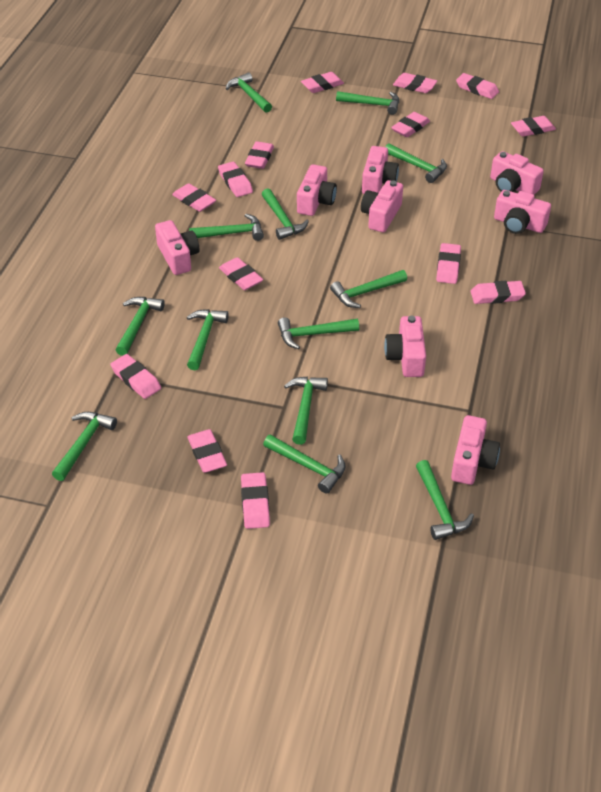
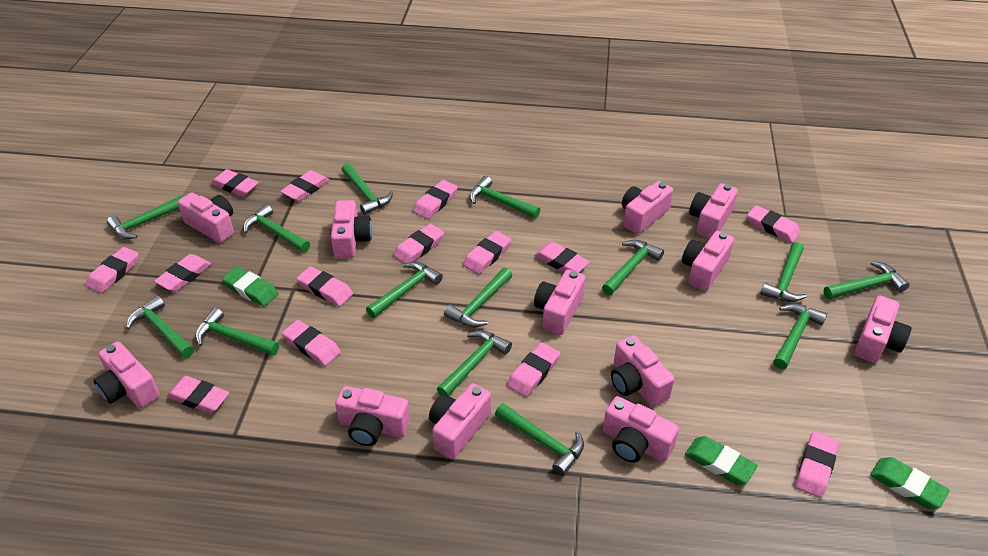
green eraser: none = 0 -> [222,267,279,307] [685,436,758,485] [870,457,950,509] = 3
green hammer: [52,412,117,481] [116,297,165,356] [187,309,229,370] [189,214,264,241] [226,72,272,113] [262,188,309,240] [263,434,346,494] [278,317,359,349] [284,377,328,445] [330,270,407,308] [336,91,399,115] [385,143,447,183] [416,460,474,540] = 13 -> [107,195,184,239] [126,296,194,358] [195,308,279,355] [243,204,310,252] [341,163,393,215] [366,262,443,318] [437,330,512,396] [444,267,512,328] [469,176,540,218] [495,403,584,476] [602,240,664,295] [760,242,807,302] [773,303,827,369] [824,261,910,299] = 14
pink camera: [155,220,200,275] [297,164,337,216] [361,180,403,232] [362,146,399,194] [384,316,426,377] [451,415,500,485] [490,151,544,195] [494,190,551,234] = 8 -> [93,341,160,408] [178,192,234,243] [331,200,372,258] [335,386,410,446] [429,383,491,459] [534,270,586,335] [603,396,679,463] [611,335,674,407] [622,181,673,234] [682,231,734,291] [689,183,738,238] [855,295,912,363] = 12

